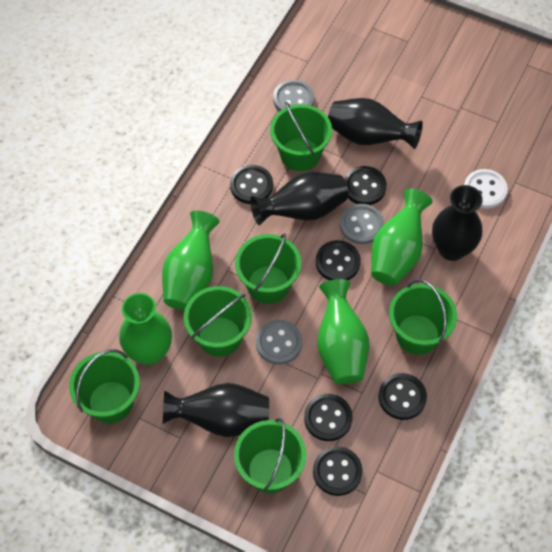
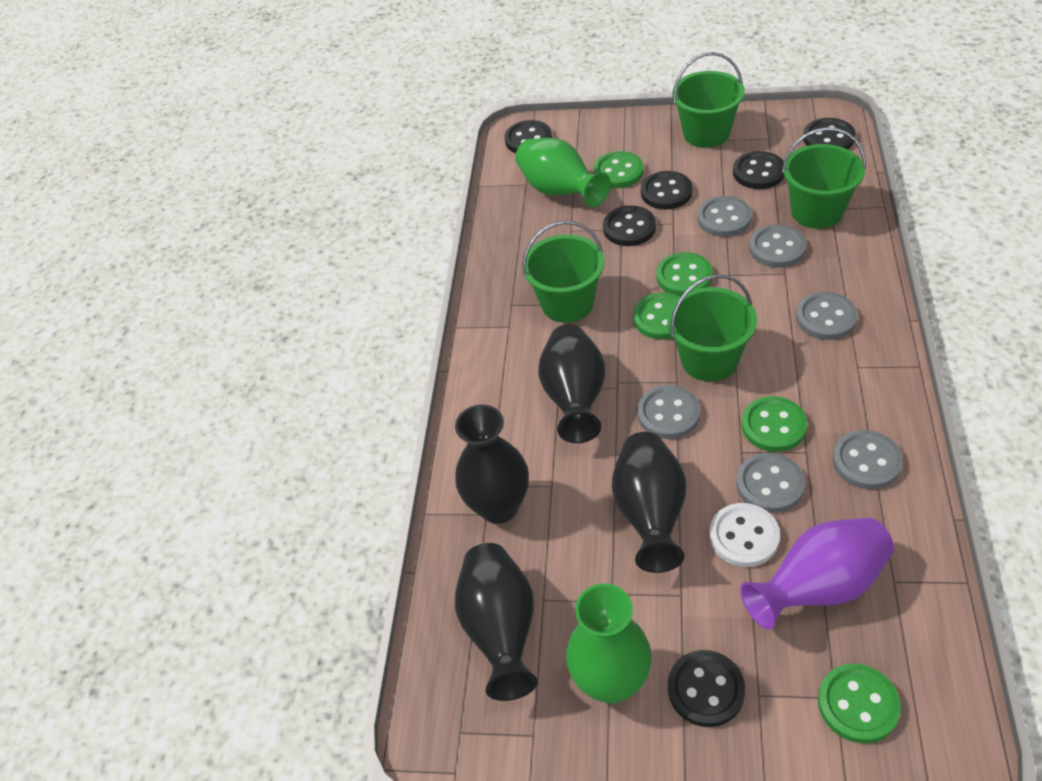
green bucket: [69,349,140,423] [184,286,252,357] [234,418,306,493] [235,233,301,304] [270,101,332,171] [389,279,457,355] = 6 -> [522,220,605,323] [667,274,757,381] [672,52,745,148] [782,127,866,229] = 4
green button: none = 0 -> [593,151,644,188] [633,292,680,340] [656,252,713,296] [741,396,807,452] [818,664,901,743] = 5
green vase: [119,293,172,365] [162,211,220,311] [317,279,369,384] [371,189,433,286] = 4 -> [516,138,611,207] [566,583,652,704] = 2
grey button: [256,320,302,365] [273,80,314,111] [340,204,384,244] = 3 -> [637,385,700,439] [698,196,752,237] [736,453,805,513] [749,224,806,268] [796,292,858,340] [832,430,903,489] = 6
purple vase: none = 0 -> [740,518,894,630] = 1

